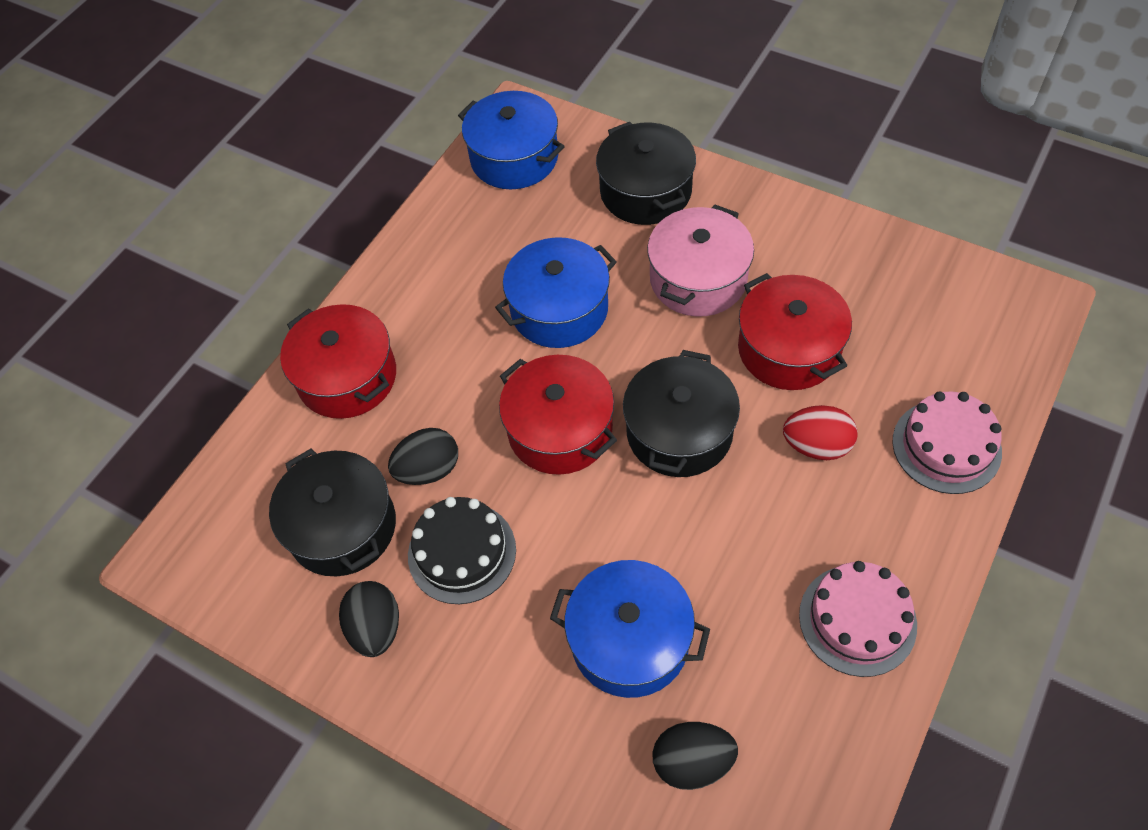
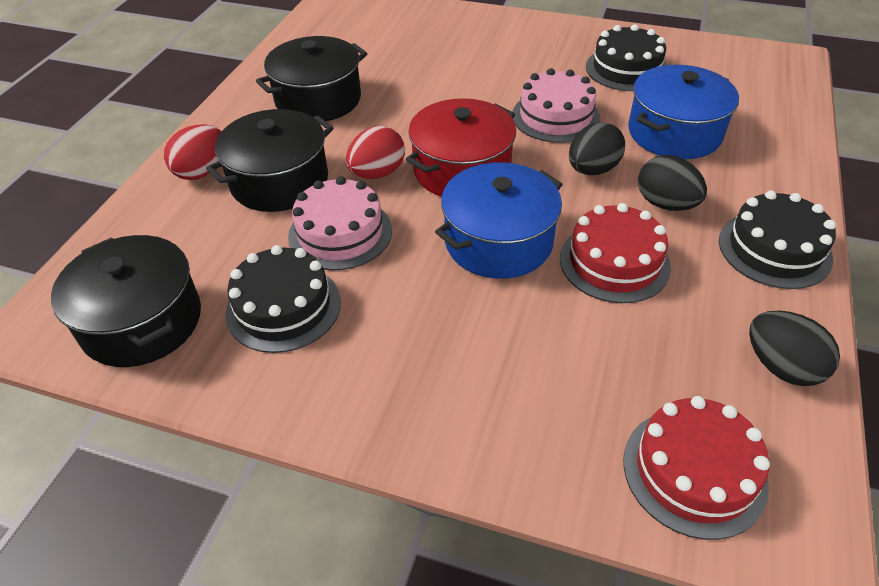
black cake: [408,497,516,604] = 1 -> [225,245,341,353] [586,24,666,91] [719,190,836,289] = 3
blue pot: [458,91,565,189] [495,237,617,348] [550,560,710,698] = 3 -> [435,162,563,279] [628,65,739,159] = 2
pink pot: [647,205,754,317] = 1 -> none = 0
red cake: none = 0 -> [560,203,671,303] [623,396,770,540] = 2
red egg: [783,405,858,460] = 1 -> [164,124,221,180] [346,126,405,179] = 2
red pot: [280,304,396,419] [499,355,617,475] [738,273,852,390] = 3 -> [406,98,516,197] = 1

